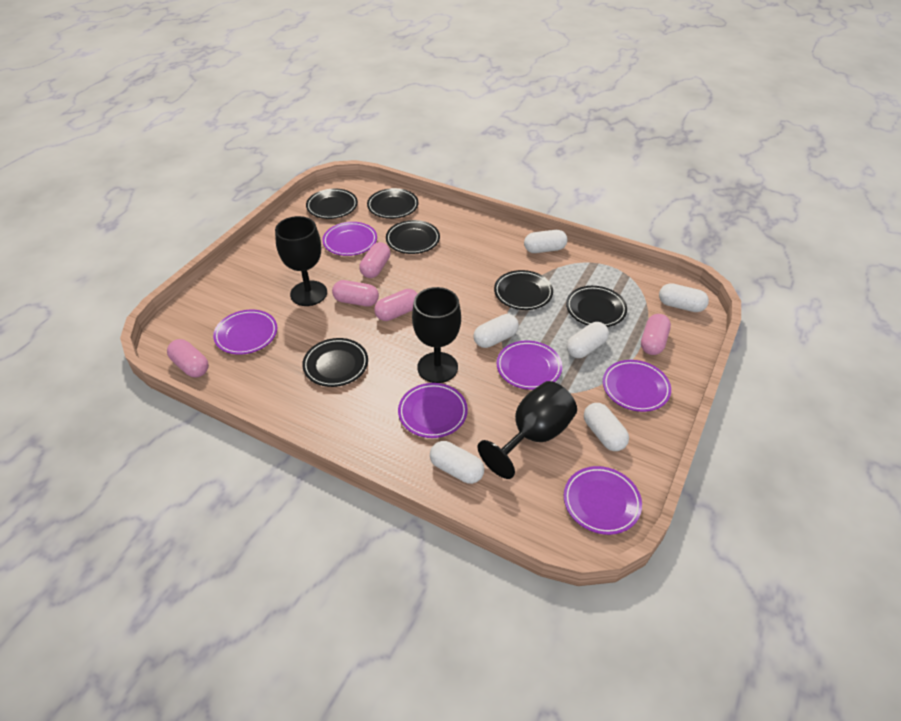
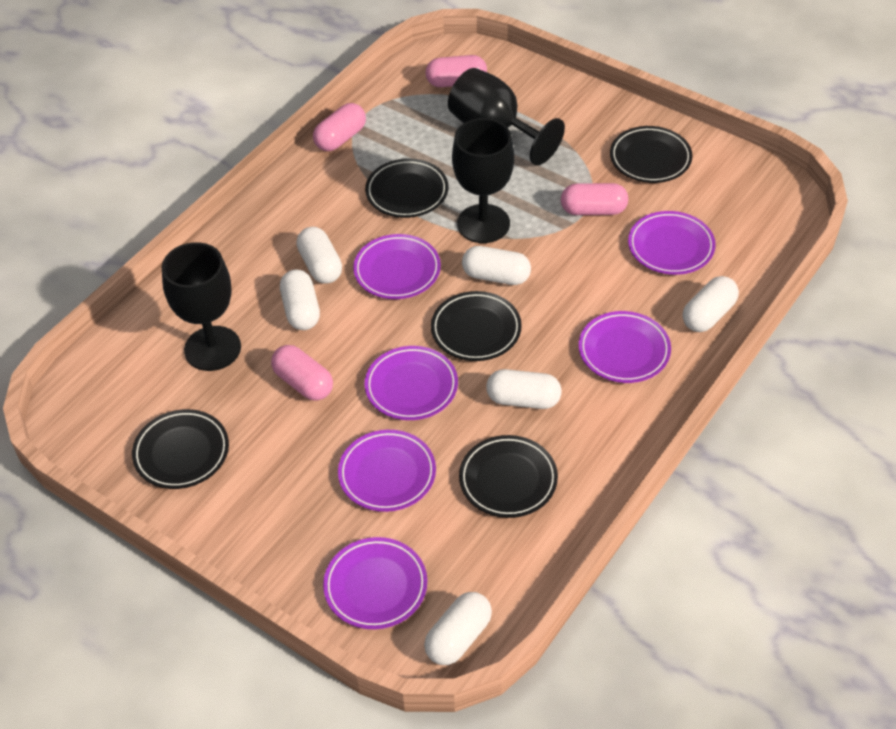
black plate: [302,338,368,387] [306,188,358,219] [367,188,419,219] [386,220,440,254] [494,270,553,310] [566,286,627,327] = 6 -> [132,409,229,489] [365,159,448,218] [431,291,522,361] [459,435,558,518] [610,126,692,183] = 5
pink capsule: [167,339,209,378] [332,280,379,307] [359,242,390,278] [374,289,417,321] [641,314,671,355] = 5 -> [271,345,333,401] [313,103,366,151] [425,55,487,87] [561,183,628,215] = 4

